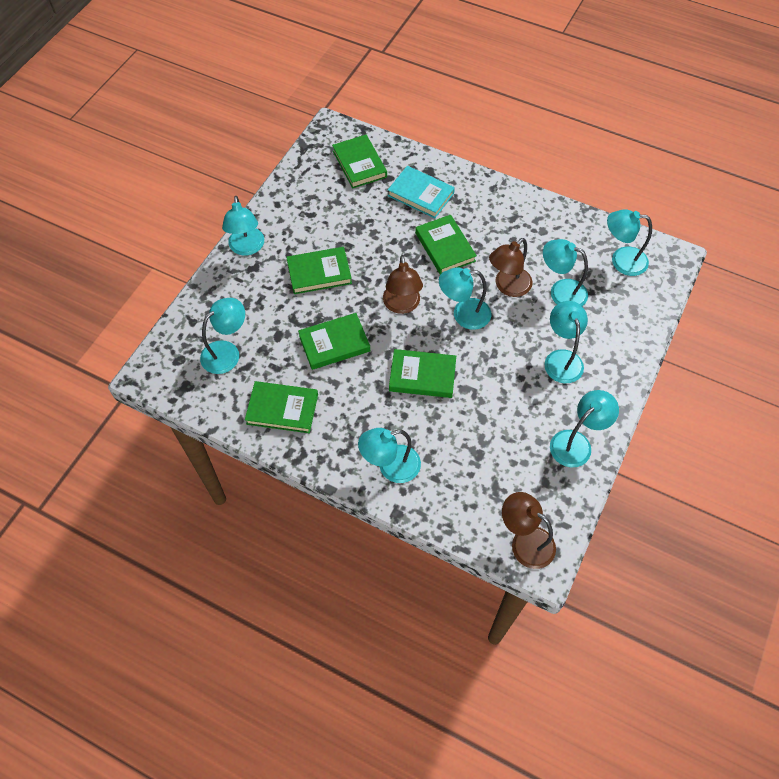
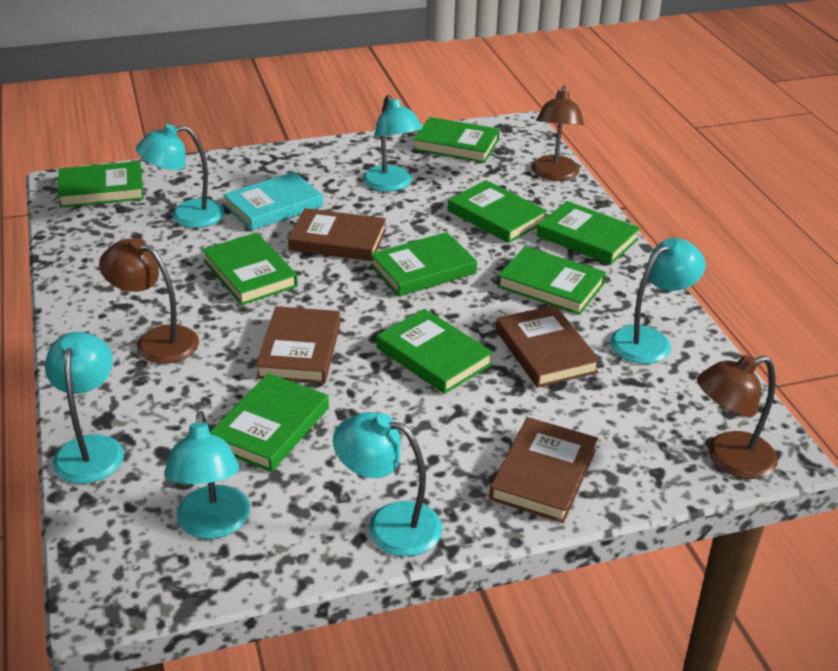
brown book: none = 0 -> [256,306,341,384] [288,208,386,261] [489,417,598,523] [496,305,600,388] = 4
green book: [245,381,318,433] [286,247,352,294] [298,313,370,370] [332,135,387,189] [389,349,456,398] [415,215,477,275] = 6 -> [57,161,144,208] [202,233,298,305] [210,373,329,472] [370,232,477,297] [376,309,493,394] [413,117,500,163] [448,180,547,243] [497,246,606,315] [537,201,640,265] = 9
turquoise lamp: [200,298,245,374] [222,196,264,255] [358,428,421,483] [439,267,491,330] [543,239,588,306] [545,301,588,383] [550,390,619,467] [607,209,652,276] = 8 -> [45,332,124,484] [136,124,225,228] [164,411,250,539] [333,412,442,556] [363,95,423,192] [610,238,706,364] = 6

